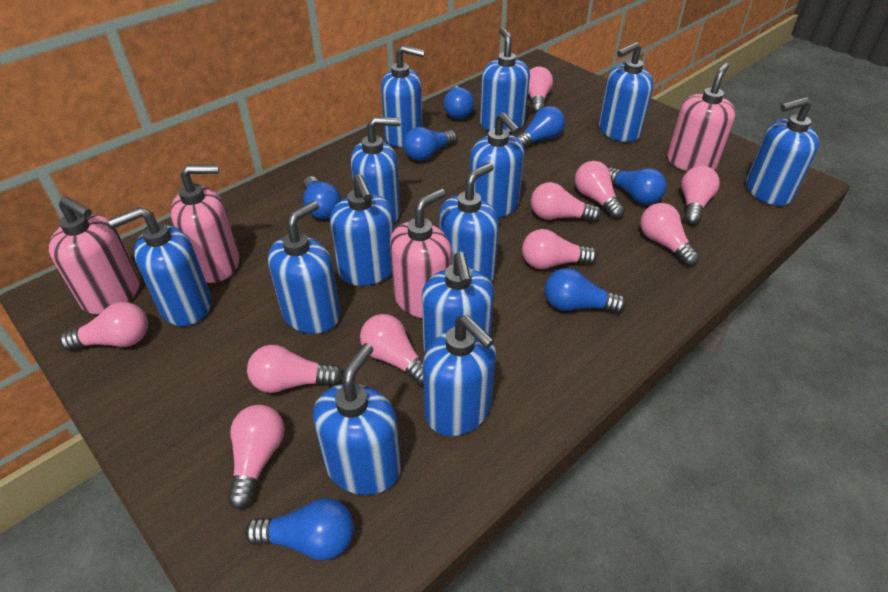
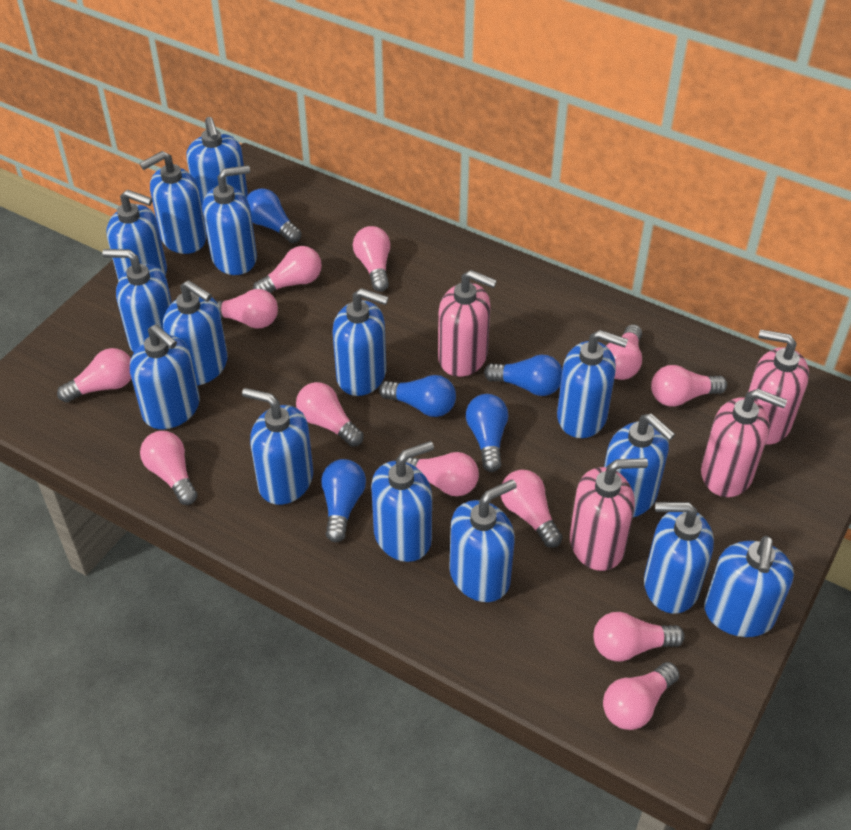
blue light bulb: [245,498,354,560] [303,176,341,219] [403,127,457,161] [444,86,474,119] [516,106,565,148] [545,268,626,313] [608,167,667,205] = 7 -> [246,189,301,243] [321,459,366,542] [379,375,456,417] [466,394,508,472] [484,355,562,396] = 5
blue soap dispenser: [108,207,211,326] [268,201,340,334] [313,343,401,495] [330,174,395,286] [351,117,401,224] [381,45,425,147] [422,252,494,352] [423,315,496,436] [439,163,499,282] [469,112,524,218] [480,27,530,132] [599,42,653,142] [746,97,819,206] = 13 -> [102,249,172,352] [107,189,167,282] [130,324,200,429] [140,151,207,254] [163,280,228,386] [186,117,248,211] [203,165,257,275] [242,388,313,505] [332,288,389,396] [371,441,434,562] [449,479,517,602] [557,330,628,438] [604,414,675,517] [644,502,714,614] [704,536,794,637] = 15
pink light bulb: [59,302,148,351] [227,405,285,509] [247,345,343,393] [360,314,424,386] [522,229,597,269] [528,66,553,114] [531,182,601,222] [575,161,625,219] [640,203,700,266] [681,166,720,225] = 10 -> [57,348,131,403] [140,431,198,505] [216,289,278,328] [253,246,322,293] [296,382,364,447] [353,226,390,292] [406,452,479,496] [501,470,563,548] [593,612,685,662] [603,662,679,730] [606,324,642,380] [651,365,727,407] = 12

